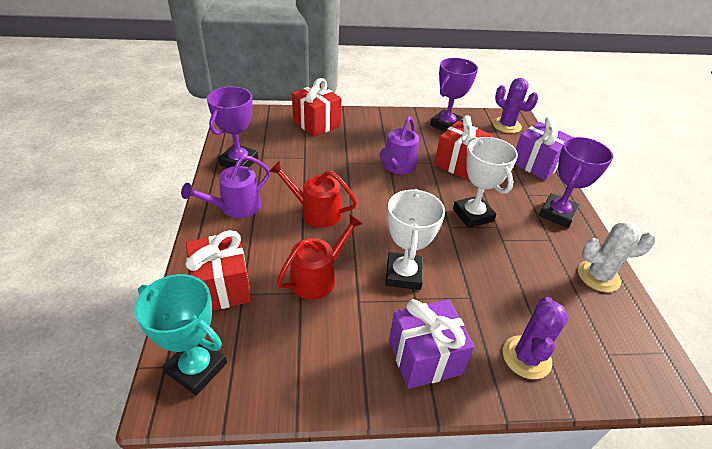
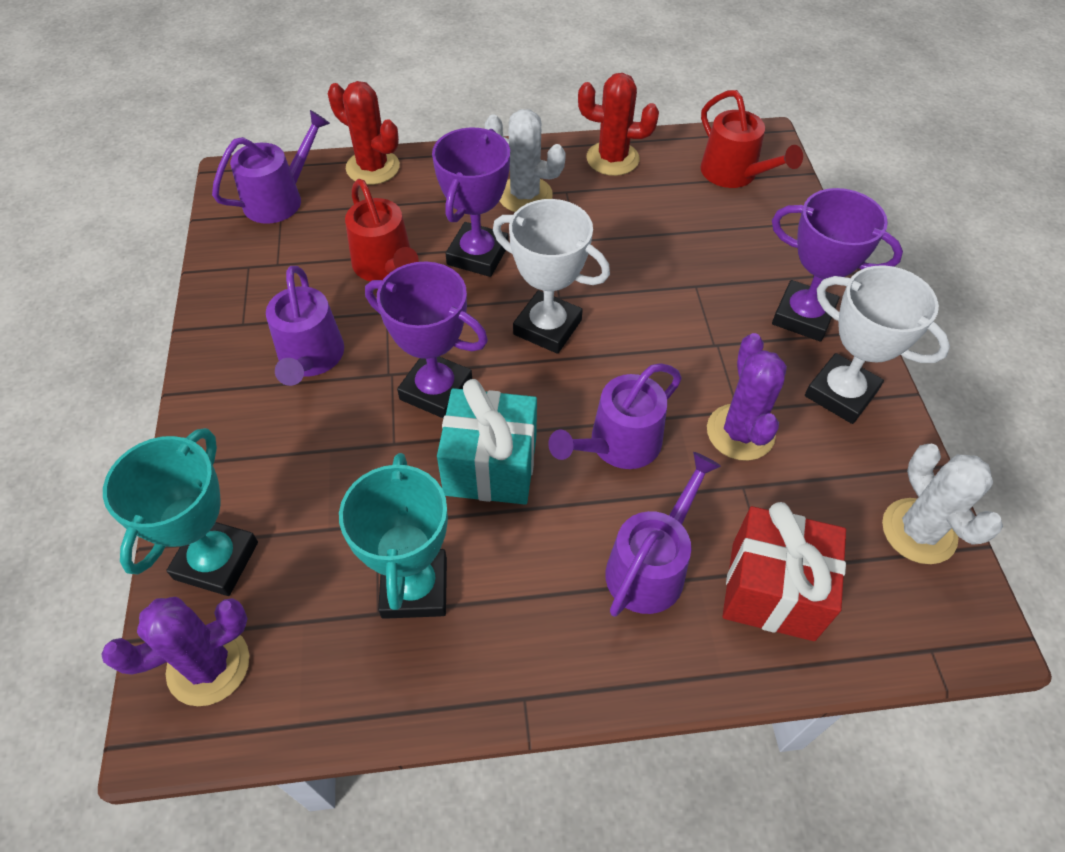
purple gift: [389,299,474,389] [515,117,573,180] = 2 -> none = 0
purple watering can: [181,155,270,218] [380,116,419,174] = 2 -> [212,110,330,224] [266,266,344,386] [548,363,682,469] [605,452,721,617] = 4
red cactus: none = 0 -> [328,81,400,185] [578,73,659,176] = 2
red gift: [186,230,252,311] [292,78,342,137] [434,115,493,180] = 3 -> [723,502,846,641] = 1
turquoise gift: none = 0 -> [437,379,537,504] = 1
turquoise trophy: [134,274,227,395] = 1 -> [103,428,258,596] [339,453,448,619] = 2
white cactus: [578,221,656,292] = 1 -> [485,109,566,212] [882,444,1003,564] = 2

